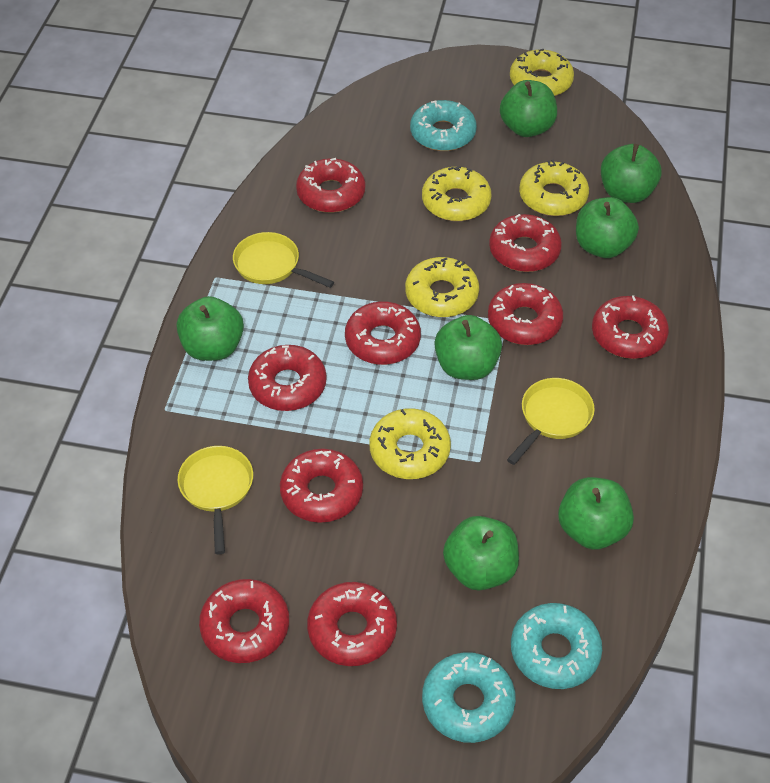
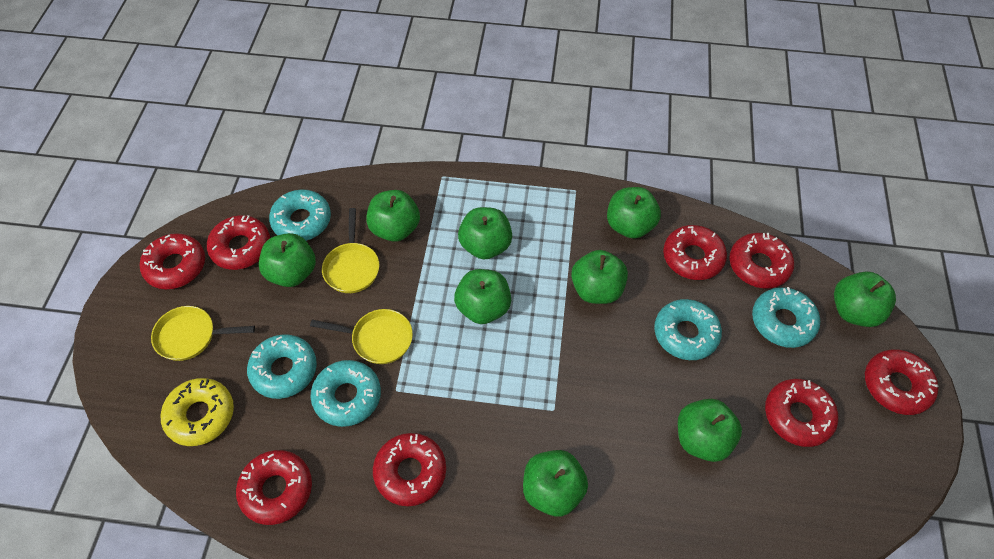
green apple: [177,296,244,361] [434,315,502,380] [443,516,519,591] [500,80,557,137] [558,477,634,550] [576,197,639,258] [601,144,661,203] = 7 -> [259,233,316,287] [366,190,420,242] [454,269,511,324] [458,207,512,260] [523,450,588,516] [571,250,628,304] [607,187,661,238] [678,399,742,462] [834,272,896,327] = 9
red donut: [199,579,289,663] [248,345,326,411] [280,449,363,523] [296,158,365,213] [307,582,397,666] [345,301,421,365] [488,283,563,345] [489,214,562,272] [592,295,669,359] = 9 -> [140,233,205,289] [207,215,270,270] [236,450,312,525] [373,433,446,506] [663,225,727,280] [730,233,794,288] [765,379,838,447] [865,350,939,415] = 8
turquoise donut: [410,100,477,151] [422,652,516,743] [511,603,602,689] = 3 -> [247,334,317,399] [269,189,331,241] [310,360,381,427] [654,299,722,360] [752,287,820,348] = 5
yellow donut: [369,408,451,479] [405,257,479,317] [422,166,492,221] [510,49,574,96] [519,159,589,216] = 5 -> [161,378,234,446] = 1

